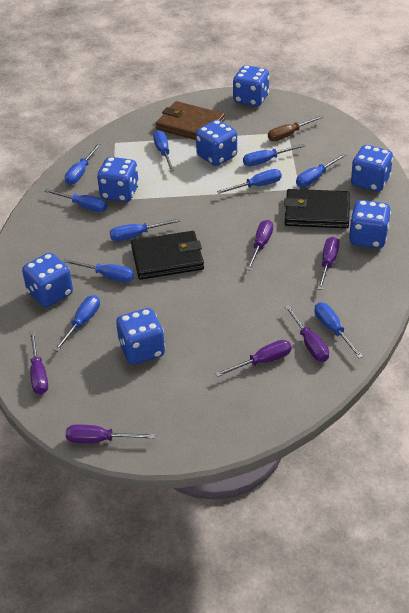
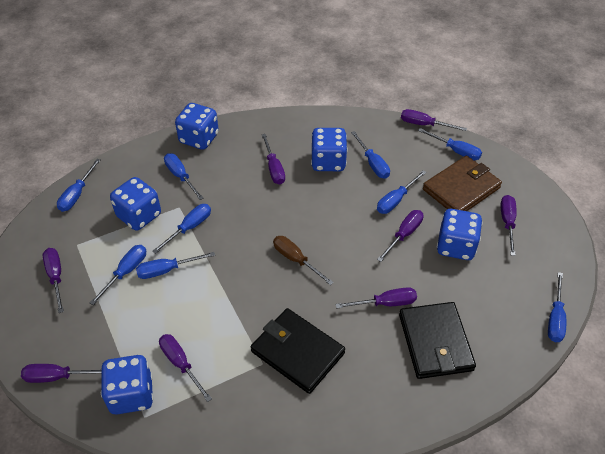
blue dice: [22,253,73,307] [97,157,139,202] [116,308,165,365] [196,120,237,166] [233,65,269,107] [349,200,391,248] [351,145,393,192] = 7 -> [101,355,154,415] [110,177,161,231] [175,103,219,150] [311,128,348,171] [437,209,483,260] = 5
blue screwdriver: [44,189,107,212] [54,295,100,352] [63,259,134,282] [65,144,101,185] [110,218,181,241] [153,130,174,171] [217,169,282,194] [243,144,305,166] [296,153,346,187] [314,302,363,358] = 10 -> [57,159,100,212] [90,245,146,305] [136,252,215,279] [152,204,211,254] [164,153,203,200] [351,131,390,179] [377,170,427,214] [418,128,482,160] [548,272,566,342] = 9
purple screwdriver: [29,332,48,395] [66,424,155,443] [215,340,292,377] [246,220,273,271] [284,305,329,362] [317,237,339,290] = 6 -> [21,364,102,383] [43,248,64,313] [159,334,212,402] [262,134,285,185] [335,287,417,309] [377,210,423,262] [401,109,467,131] [500,195,517,256] = 8

